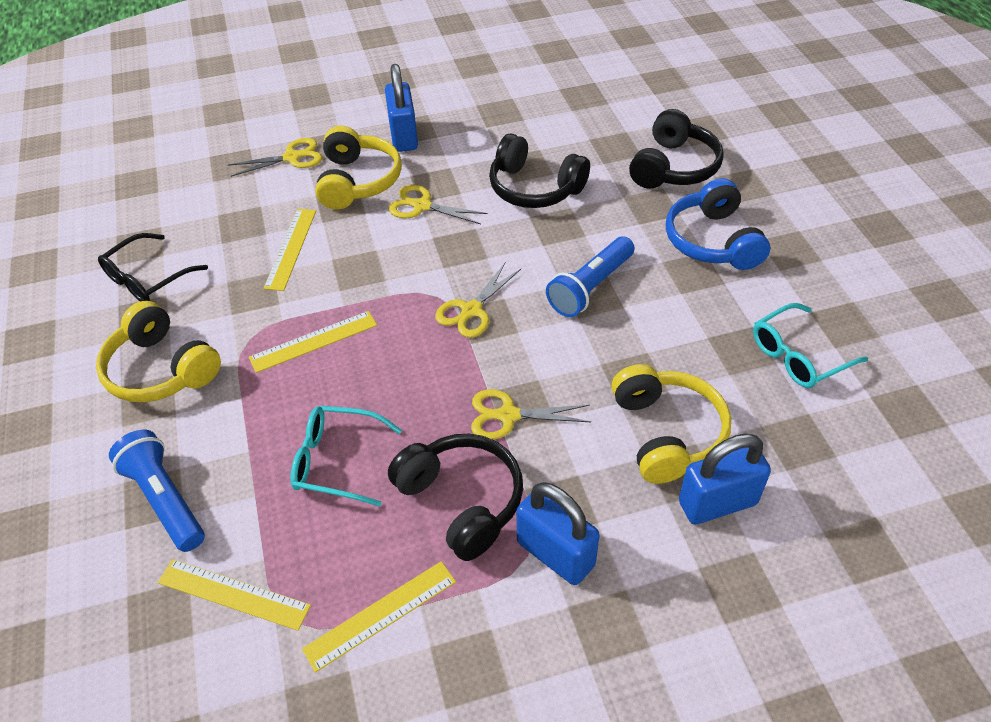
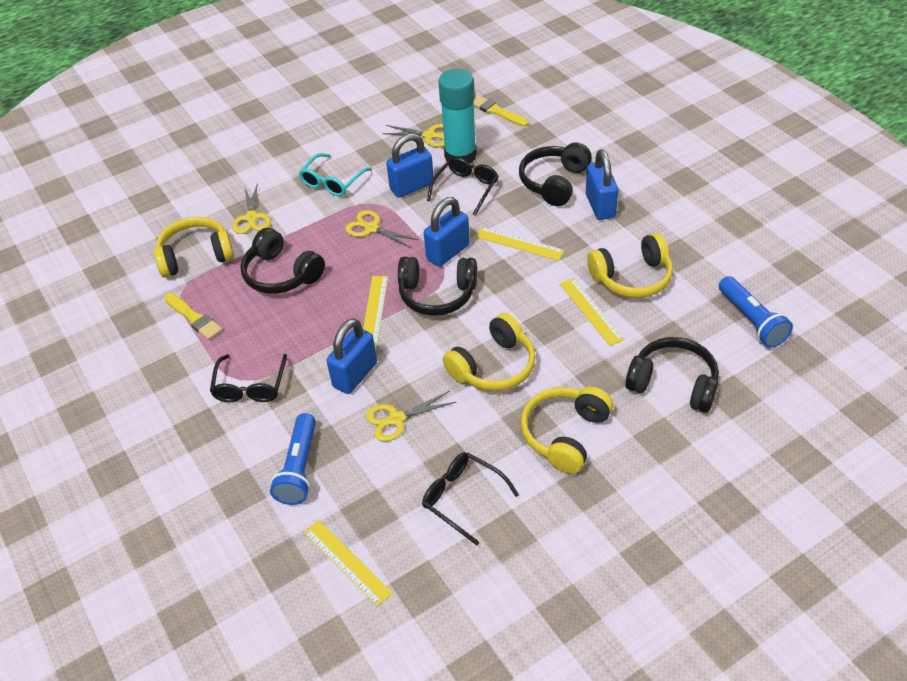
black glasses: [98,233,208,301] = 1 -> [210,354,287,402] [422,452,519,545] [427,157,498,216] = 3
black headphones: [388,434,523,561] [489,133,590,208] [629,109,724,189] = 3 -> [240,228,325,294] [398,257,477,316] [519,142,592,206] [625,337,719,413] = 4
blue headphones: [666,178,770,270] = 1 -> none = 0
blue padlock: [385,64,418,152] [517,482,600,585] [679,433,771,524] = 3 -> [326,318,377,394] [386,133,434,198] [424,197,470,267] [586,149,618,220] = 4
turquoise glasses: [291,406,402,507] [753,303,868,388] = 2 -> [299,153,372,196] = 1
turquoise glue stick: none = 0 -> [438,69,477,164] = 1
yellow brush: none = 0 -> [164,293,223,340] [474,95,529,127] = 2
yellow headphones: [96,301,221,402] [315,126,402,210] [611,364,731,484] = 3 -> [154,217,234,278] [443,313,536,391] [521,387,613,474] [587,233,673,298] = 4

